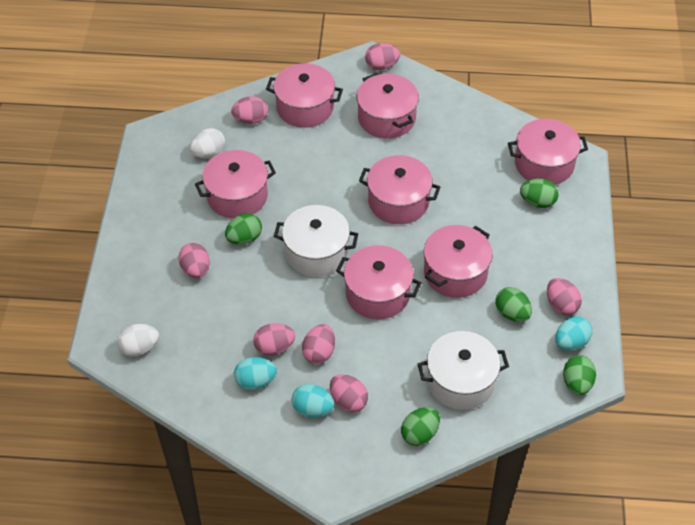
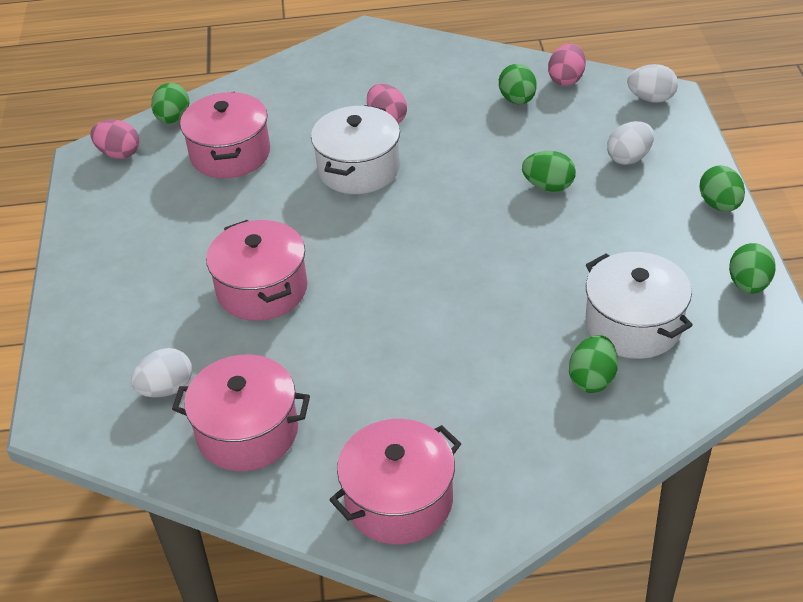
green egg: [225,213,262,245] [401,407,440,446] [495,287,532,322] [520,179,559,208] [563,355,596,395] = 5 -> [151,83,189,124] [499,64,537,104] [522,151,576,192] [569,335,618,393] [699,166,745,212] [729,243,776,294] = 6
pink egg: [178,243,210,278] [231,96,268,124] [253,323,295,356] [302,324,335,364] [330,374,368,412] [365,43,400,70] [547,278,582,315] = 7 -> [91,119,139,159] [367,84,407,124] [548,43,586,86] = 3
pink pot: [195,150,276,219] [266,63,343,128] [336,245,421,319] [357,73,419,139] [359,155,440,224] [424,225,493,298] [508,119,588,185] = 7 -> [172,355,310,471] [180,92,270,178] [206,220,308,321] [329,419,461,545] = 4
turquoise egg: [234,357,277,390] [292,384,334,417] [555,316,592,351] = 3 -> none = 0
white egg: [117,324,159,356] [190,128,225,158] = 2 -> [131,348,192,397] [607,121,654,165] [627,64,678,103] = 3

